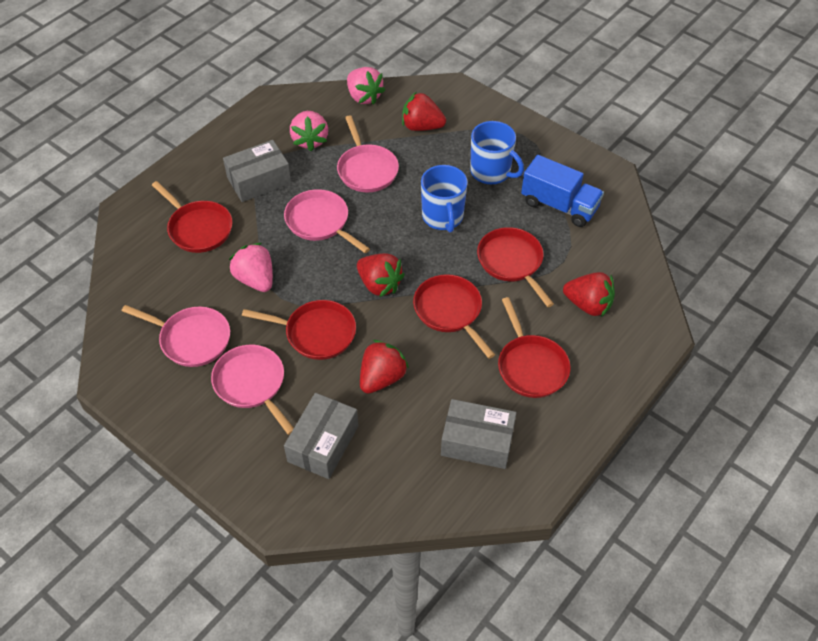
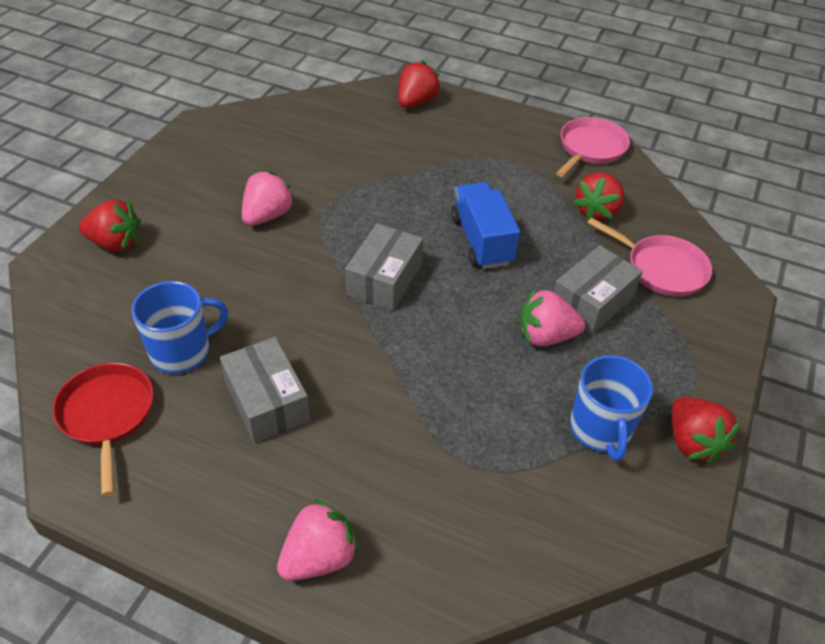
pink pan: [122,305,230,367] [211,345,294,435] [284,189,370,253] [337,115,399,192] = 4 -> [556,117,630,177] [588,218,712,297] = 2
red pan: [152,181,233,253] [242,300,356,360] [413,274,495,359] [477,227,554,307] [498,297,571,398] = 5 -> [53,363,154,496] = 1

